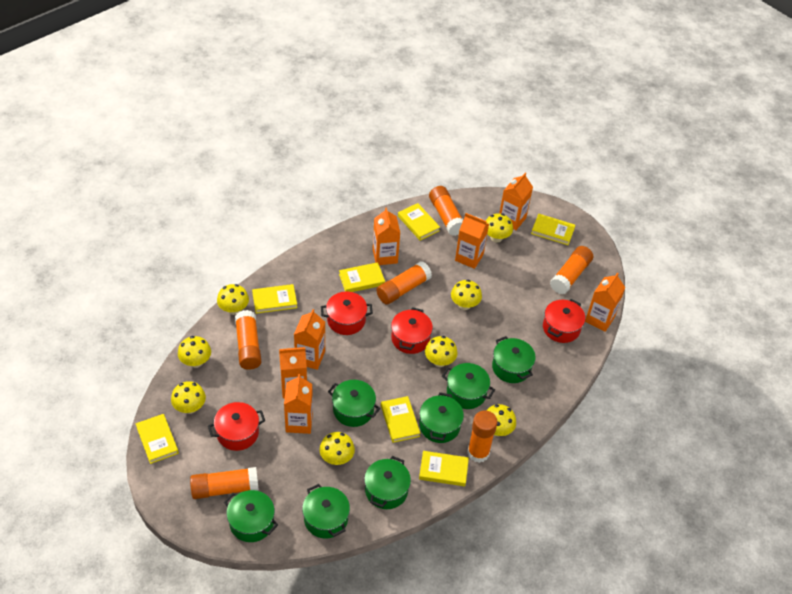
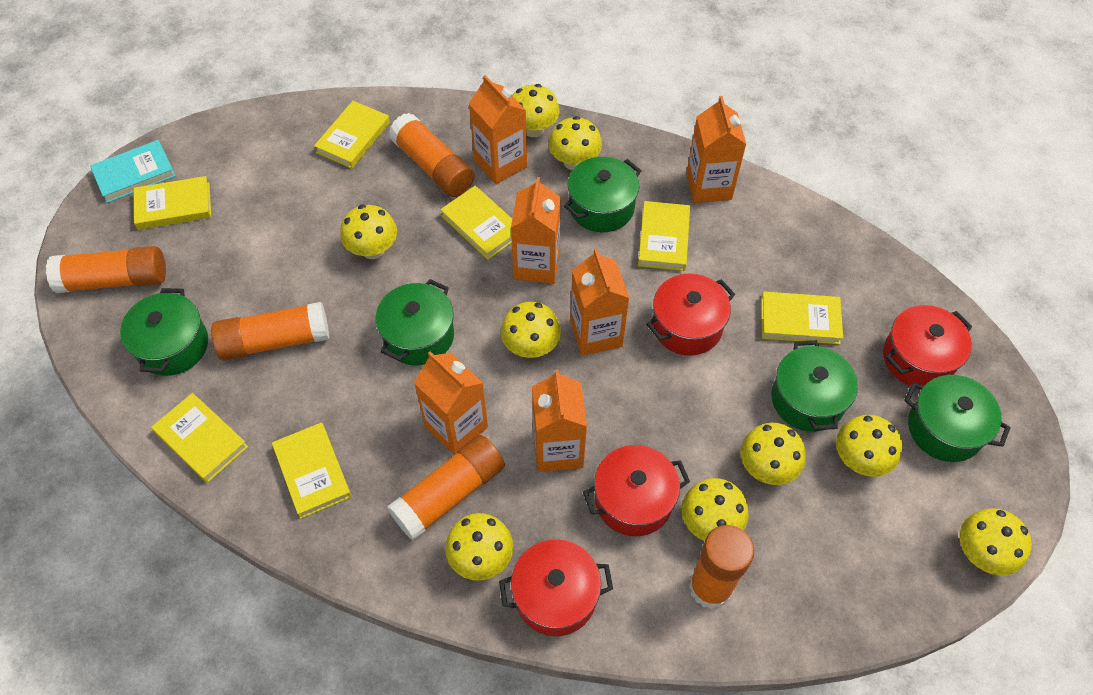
green pot: [224,490,278,542] [302,484,350,538] [328,380,380,427] [364,456,411,509] [419,392,464,443] [442,363,495,409] [492,336,536,383] = 7 -> [120,288,208,376] [375,279,454,366] [564,157,642,232] [771,340,858,432] [904,375,1011,462] = 5
orange carton: [279,347,307,399] [284,374,313,434] [294,309,325,370] [373,207,400,265] [455,213,489,269] [500,173,533,230] [585,273,626,332] = 7 -> [414,351,488,455] [468,75,527,184] [511,177,561,284] [532,369,587,472] [570,248,629,356] [686,96,747,203] = 6
orange glue stick: [190,467,259,499] [235,310,261,370] [376,261,432,305] [429,186,463,236] [467,410,498,463] [550,246,593,295] = 6 -> [46,246,166,293] [211,302,329,361] [387,435,505,540] [388,113,475,197] [689,525,754,609] = 5
turquoise book: none = 0 -> [90,140,176,203] = 1
yellow mushroom: [171,381,206,414] [178,336,211,368] [217,284,249,315] [320,432,355,465] [425,336,457,367] [451,280,482,310] [486,213,513,242] [486,404,516,436] = 8 -> [340,205,397,259] [445,513,513,581] [501,302,561,358] [512,84,560,137] [548,116,602,170] [682,478,749,541] [740,423,806,485] [836,415,902,477] [960,508,1032,576] = 9

